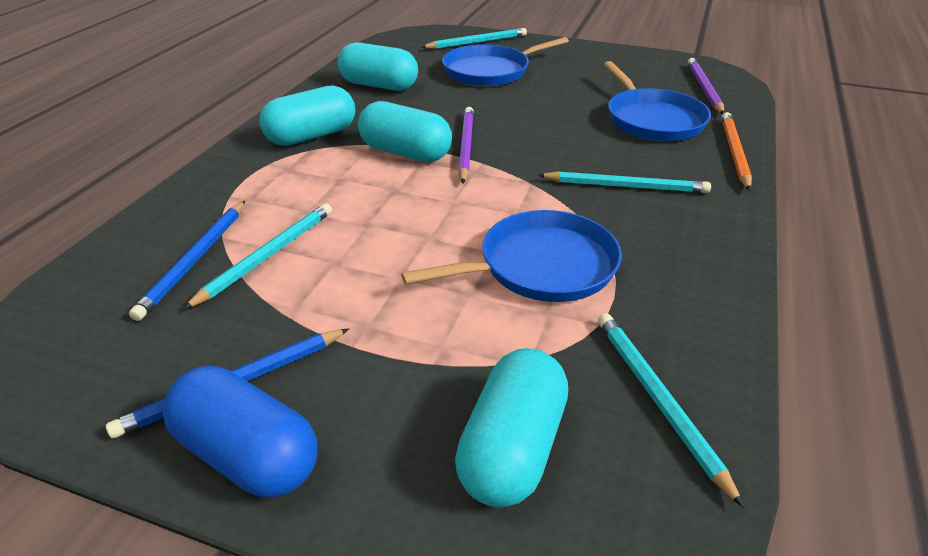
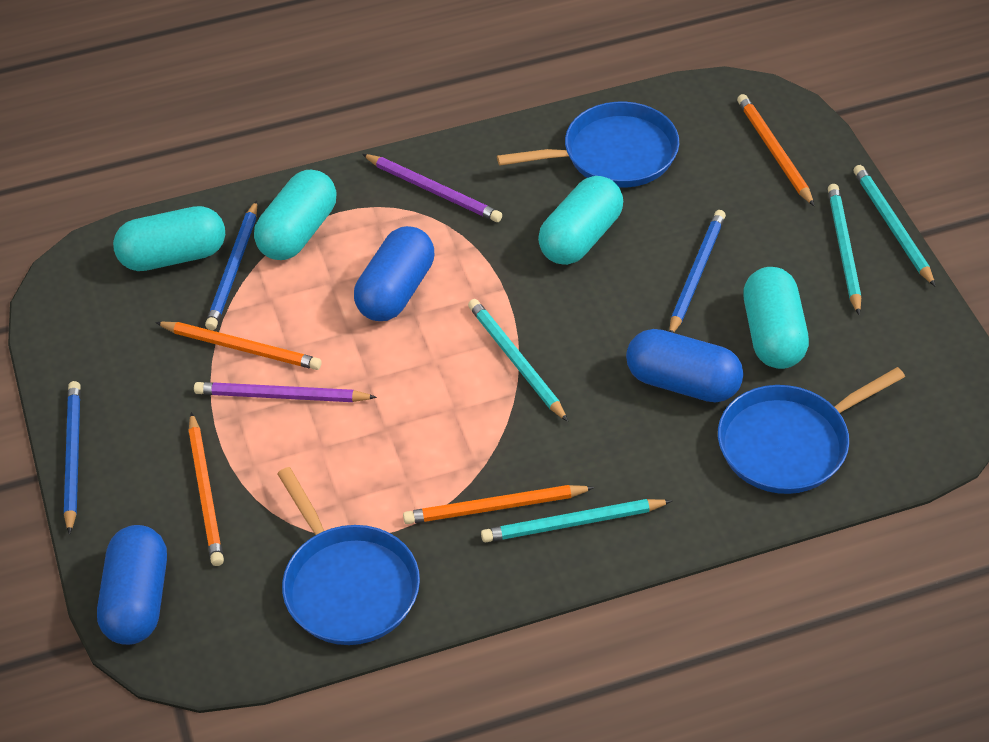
blue capsule: [162,366,317,498] = 1 -> [97,525,167,645] [354,226,434,321] [626,329,743,403] = 3
blue pencil: [106,329,349,438] [129,201,245,321] = 2 -> [64,381,81,535] [205,200,257,330] [669,210,726,333] = 3
orange pencil: [721,112,752,191] = 1 -> [155,322,322,370] [189,412,224,566] [403,485,595,524] [737,94,814,206] = 4

